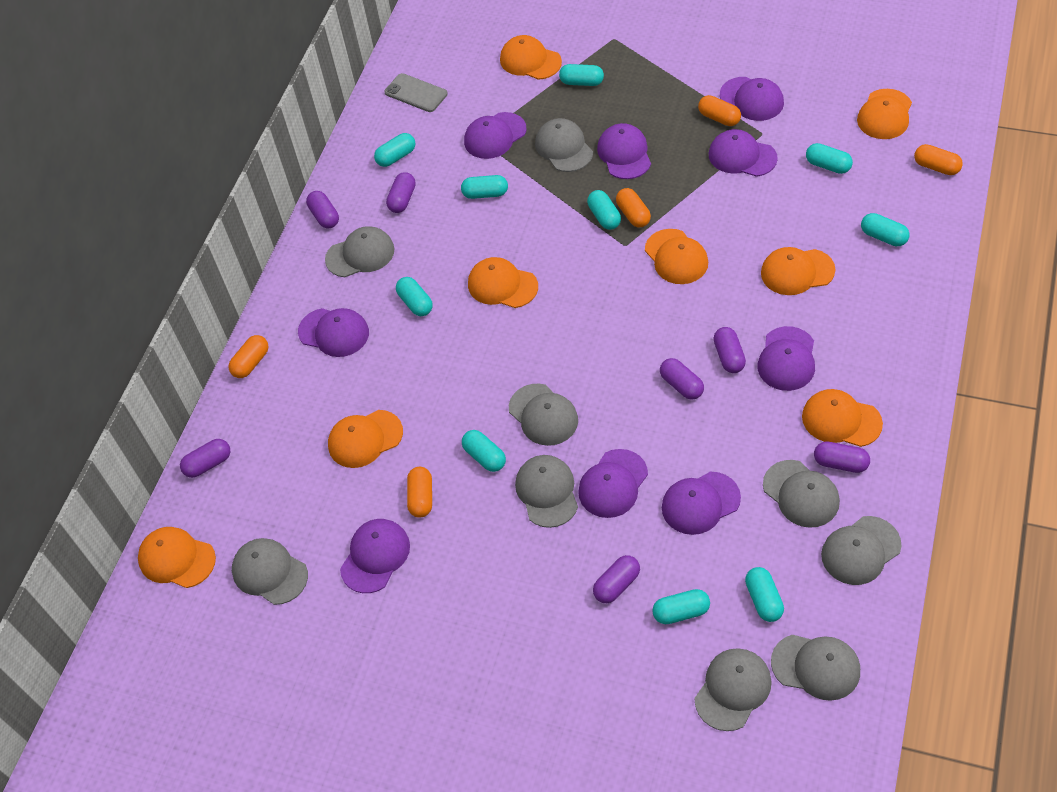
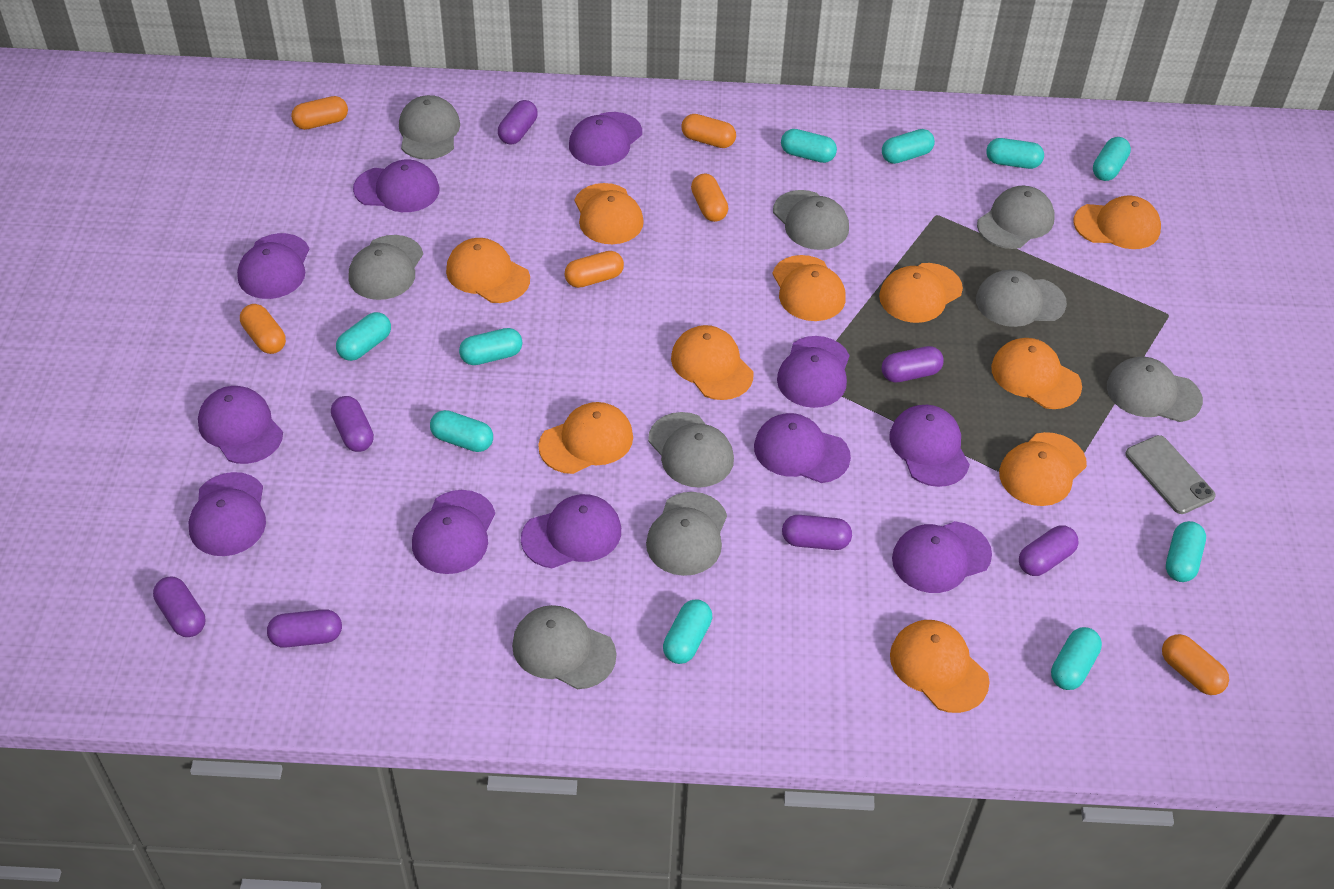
orange cap: [138,527,216,588] [328,410,403,468] [468,257,538,308] [500,35,562,80] [645,229,708,284] [761,247,835,295] [802,389,883,447] [857,89,912,139] = 8 -> [446,238,530,303] [538,402,633,474] [575,183,644,244] [671,325,753,400] [772,255,846,321] [879,263,963,323] [890,620,990,713] [991,338,1082,409] [999,432,1087,506] [1073,196,1161,249] = 10
orange capsule: [228,335,269,378] [407,467,432,517] [616,188,651,228] [698,95,741,126] [914,144,963,175] = 5 -> [240,304,286,354] [291,96,348,130] [565,251,624,288] [681,114,736,148] [691,173,728,222] [1162,634,1229,695] = 6
purple cap: [298,308,369,357] [340,519,410,593] [464,112,526,159] [578,449,648,518] [597,123,651,179] [662,472,741,535] [709,129,778,177] [720,77,784,121] [757,326,815,391] = 9 -> [189,472,266,556] [198,386,283,464] [237,233,309,299] [353,159,440,212] [412,490,495,574] [521,494,621,568] [569,112,642,166] [754,413,851,483] [777,336,850,408] [889,405,970,487] [892,521,992,593] = 11

